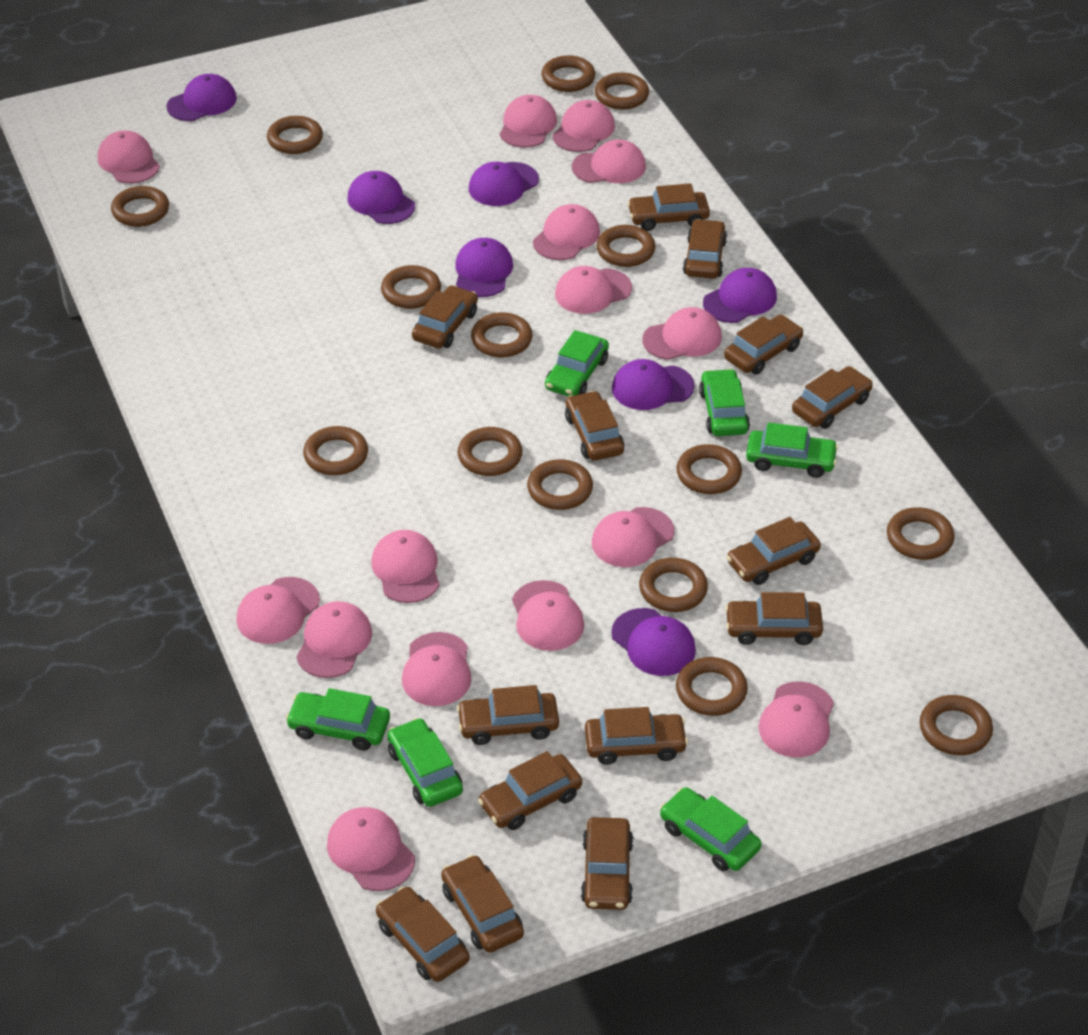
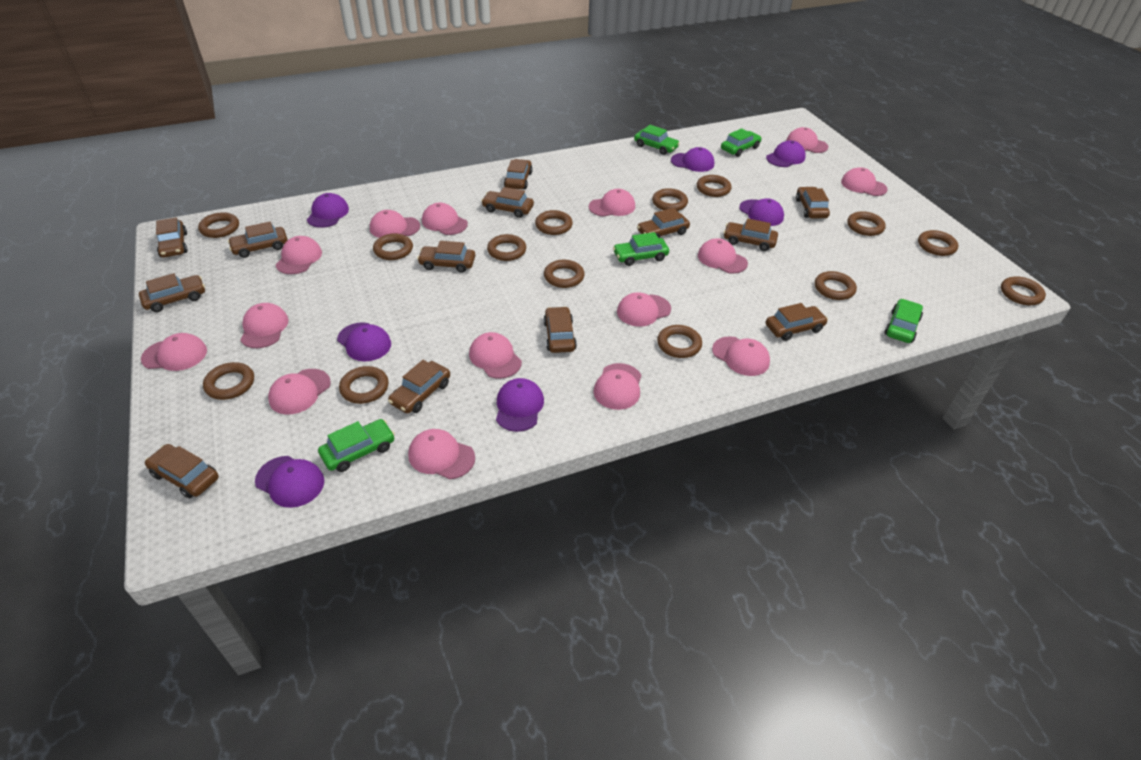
brown car: [376,886,470,982] [412,285,478,348] [441,855,524,953] [457,685,559,745] [478,751,582,830] [565,391,624,461] [581,817,633,910] [585,707,688,765] [627,183,710,231] [683,219,727,279] [724,315,803,375] [725,592,823,645] [727,517,821,585] [792,366,873,429] = 14 -> [139,273,205,312] [145,444,219,498] [156,217,188,257] [228,222,288,258] [388,360,450,413] [417,241,475,273] [481,187,534,218] [504,159,533,189] [543,306,577,353] [637,208,690,238] [724,219,778,251] [766,303,828,341] [796,187,830,218] = 13
brown ring: [111,186,169,227] [267,116,323,154] [303,426,368,475] [381,265,441,309] [458,427,522,476] [471,312,533,358] [527,459,593,510] [542,55,595,92] [595,72,649,110] [597,225,656,267] [639,558,708,612] [676,444,742,494] [676,657,748,716] [887,507,954,560] [920,695,993,755] = 15 -> [198,212,239,238] [203,362,254,400] [339,366,389,404] [373,233,413,260] [487,234,526,261] [535,210,573,235] [544,260,585,288] [652,188,688,211] [657,325,702,358] [697,175,732,197] [815,271,857,300] [847,211,886,236] [918,230,958,256] [1001,276,1046,305] = 14
green car: [286,688,390,751] [387,718,463,807] [545,330,609,396] [660,787,762,871] [699,369,750,436] [746,422,838,478] = 6 -> [318,419,395,472] [613,232,669,266] [634,125,680,155] [721,128,762,157] [884,299,923,343] = 5

